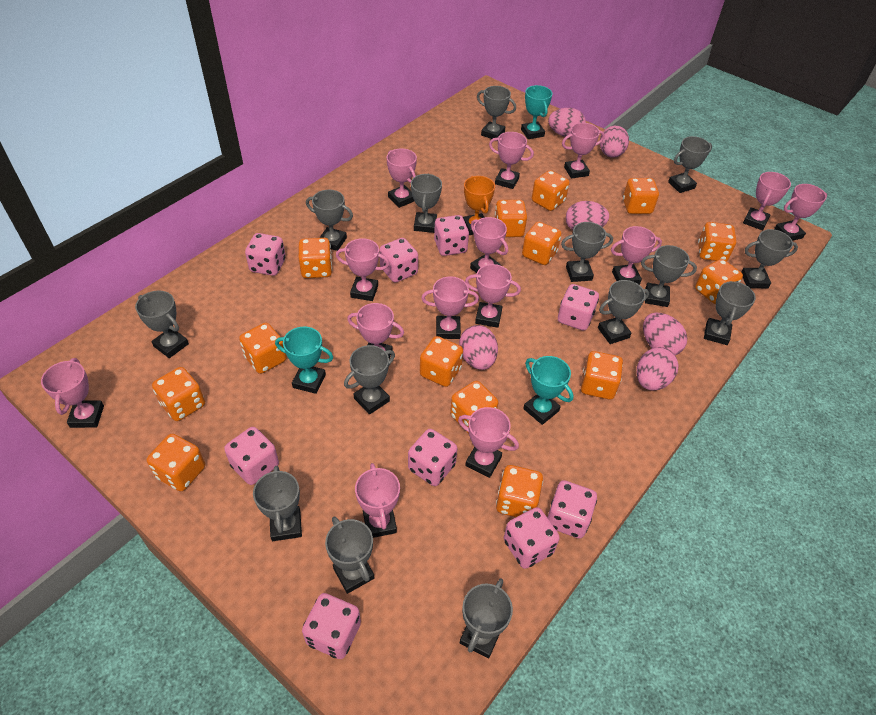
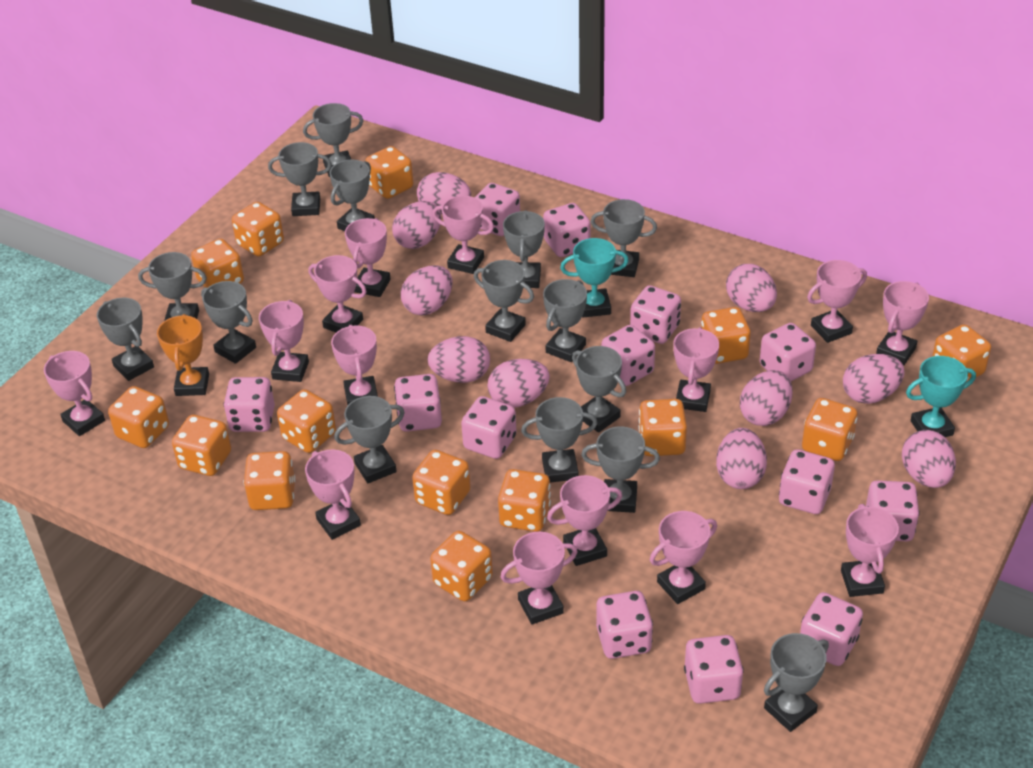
grey trophy: [135,290,189,358] [253,466,302,541] [306,190,353,251] [325,517,374,594] [344,345,395,414] [411,174,442,233] [460,578,513,658] [477,86,516,141] [561,222,613,282] [598,280,649,344] [641,245,697,307] [668,136,712,193] [704,281,756,345] [741,229,798,288] = 14 -> [97,298,154,381] [138,252,207,321] [201,281,256,364] [268,142,332,216] [303,103,363,177] [329,160,375,231] [334,396,405,483] [474,260,534,342] [503,210,545,288] [521,397,598,483] [543,279,587,362] [572,346,626,433] [581,426,660,513] [591,199,657,277] [764,633,829,732] = 15
pink dice: [224,427,279,485] [245,233,286,276] [302,593,361,659] [379,238,418,283] [408,429,457,486] [434,215,469,256] [504,507,560,569] [547,480,597,538] [558,284,599,331] = 9 -> [224,377,275,432] [394,374,442,432] [461,396,516,459] [475,183,520,236] [543,203,590,257] [596,591,653,659] [601,325,655,386] [630,285,681,344] [684,635,744,704] [760,323,816,381] [779,449,835,514] [800,592,863,666] [866,480,920,541] = 13
pink egg: [459,325,498,370] [548,108,586,137] [566,201,609,230] [600,126,629,158] [637,347,679,391] [643,313,687,355] = 6 -> [392,201,441,249] [401,265,452,316] [417,172,471,214] [427,336,490,383] [487,359,550,408] [716,428,767,489] [726,264,777,312] [740,370,793,426] [843,354,904,404] [902,430,956,488] = 10
turquoise trophy: [275,327,333,394] [521,85,552,139] [523,356,574,425] = 3 -> [560,238,629,317] [906,356,976,437] = 2

